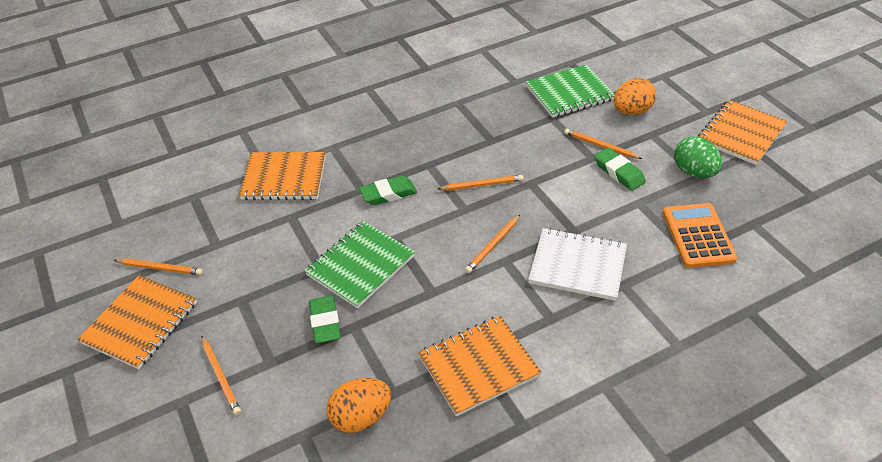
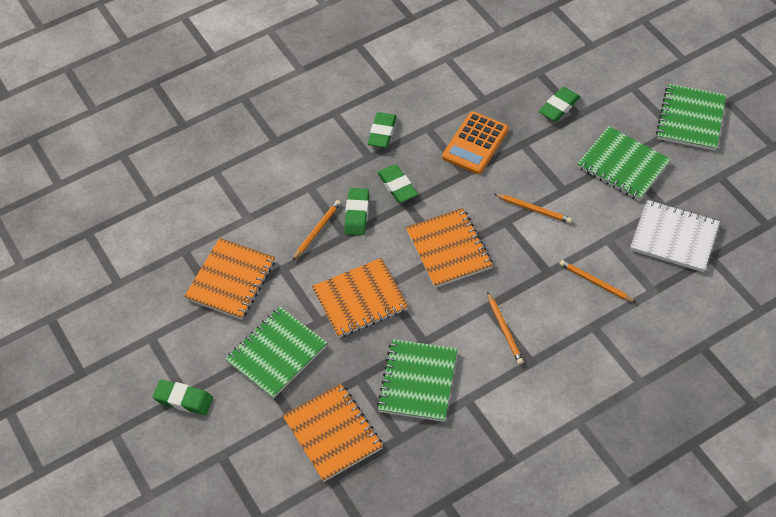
green egg: [674,136,722,178] = 1 -> none = 0
green eraser: [309,296,341,344] [359,175,417,205] [595,148,646,191] = 3 -> [153,380,213,415] [344,188,369,236] [368,112,397,148] [377,165,418,203] [539,87,580,121] = 5
green notebook: [304,221,415,309] [526,65,615,118] = 2 -> [225,307,327,399] [377,339,457,422] [577,126,671,201] [656,84,726,151] = 4
orange egg: [327,378,391,433] [613,78,656,115] = 2 -> none = 0
orange pencil: [114,258,203,275] [201,335,241,415] [438,175,524,190] [465,215,520,273] [564,129,642,159] = 5 -> [293,200,341,260] [487,292,524,365] [494,194,572,223] [559,260,636,303] = 4

